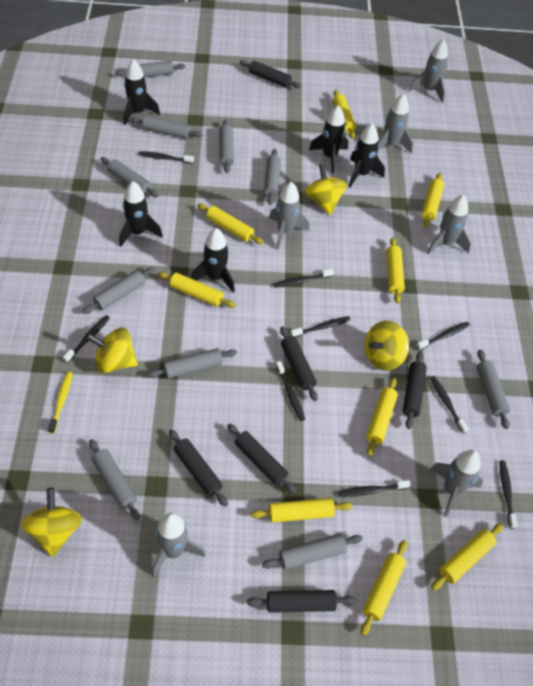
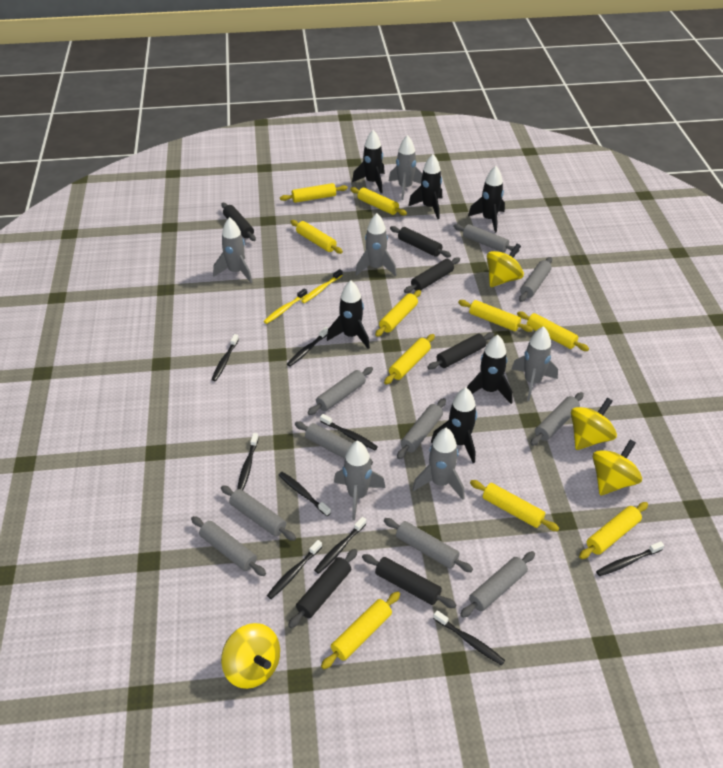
black rocket: [119,181,163,247] [123,59,160,125] [191,228,235,293] [309,105,348,173] [349,123,385,187] = 5 -> [327,280,370,349] [352,130,385,193] [408,154,442,219] [431,387,477,463] [467,335,513,404] [468,166,505,233] = 6
yellow rolling pin: [158,272,236,308] [197,204,264,244] [251,498,352,523] [333,90,356,139] [361,540,407,636] [366,377,398,456] [386,237,405,304] [421,173,444,228] [431,523,504,590] = 9 -> [280,183,348,203] [290,220,343,254] [321,591,400,669] [350,187,407,215] [375,290,421,337] [384,334,435,384] [458,300,533,332] [470,480,559,531] [517,311,589,351] [579,502,648,559] = 10
yellow toothbrush: [48,372,73,434] = 1 -> [264,288,307,324] [301,269,342,303] = 2

